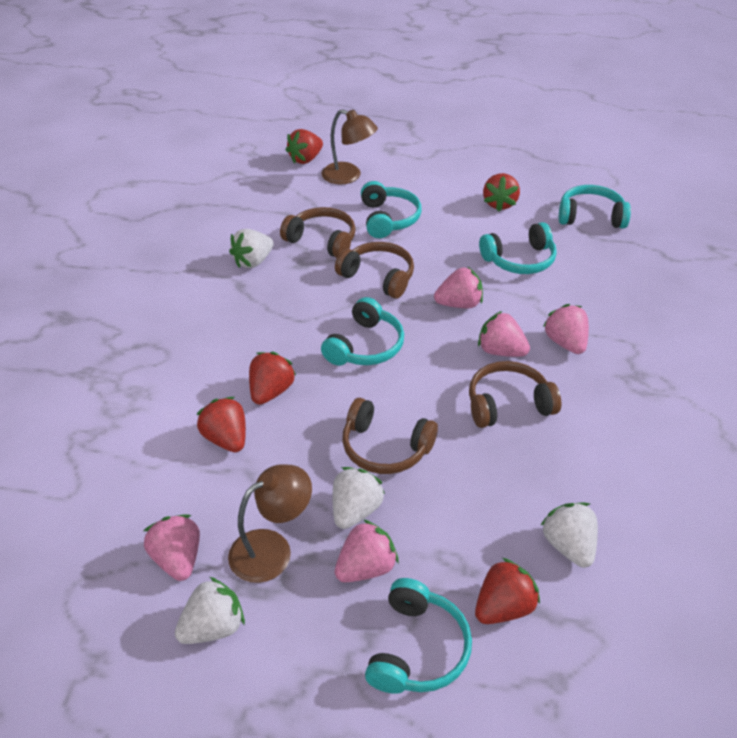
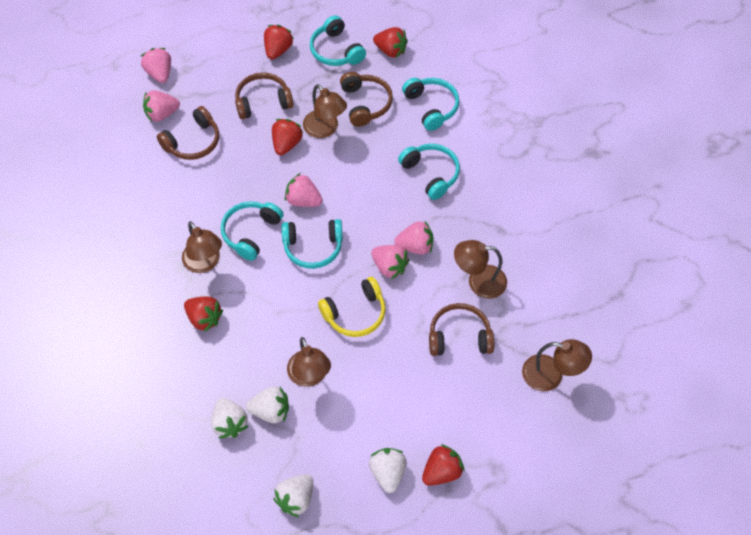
brown lamp: [228,465,312,583] [321,109,378,184] = 2 -> [182,221,222,273] [287,337,331,387] [303,84,347,138] [454,240,507,299] [522,339,592,391] = 5
yellow headphones: none = 0 -> [318,277,386,337] = 1

